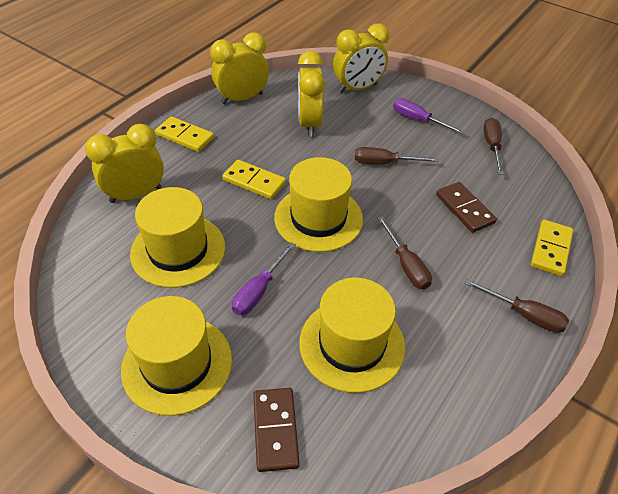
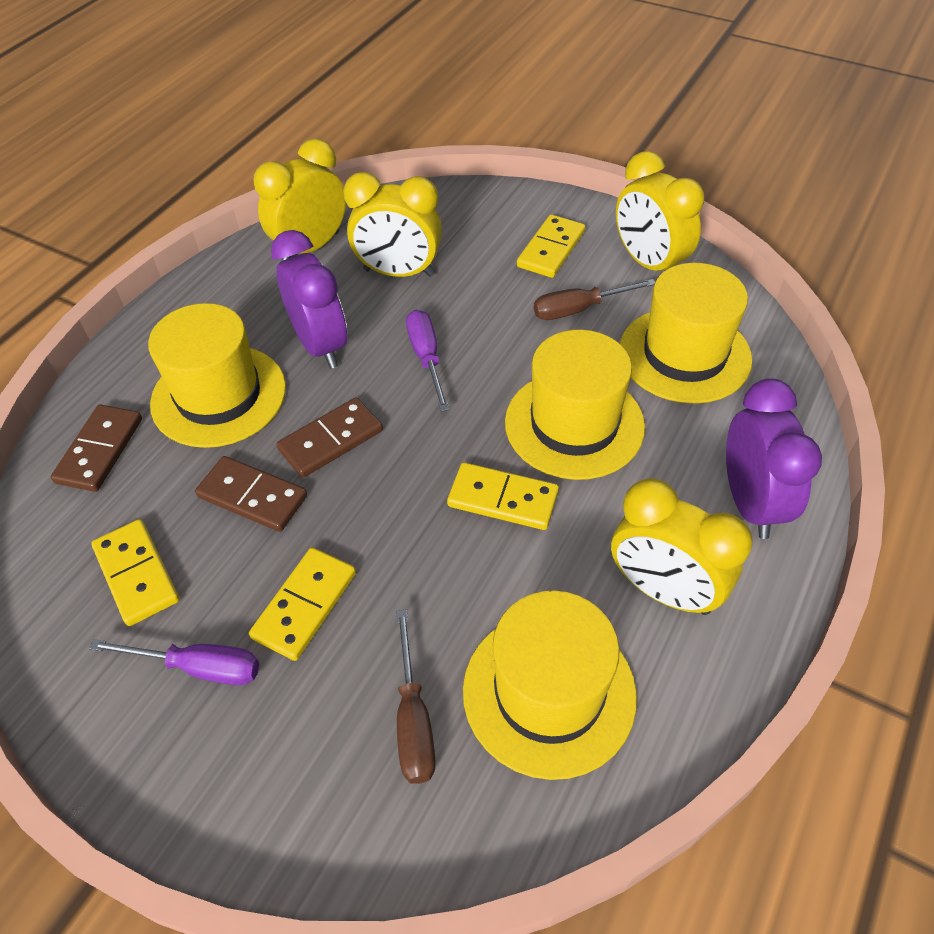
brown domino: [253,388,300,472] [436,182,497,233] = 2 -> [51,404,142,492] [195,456,307,532] [276,397,383,478] = 3
brown screwdriver: [355,147,439,164] [377,216,432,289] [465,279,569,333] [483,118,504,175] = 4 -> [396,610,436,784] [534,279,655,320] = 2
purple clock: none = 0 -> [271,230,347,369] [726,378,822,539] = 2
yellow domino: [155,116,214,152] [222,160,286,200] [531,220,574,276] = 3 -> [91,519,180,626] [249,547,356,661] [447,462,559,530] [517,214,585,278] = 4

